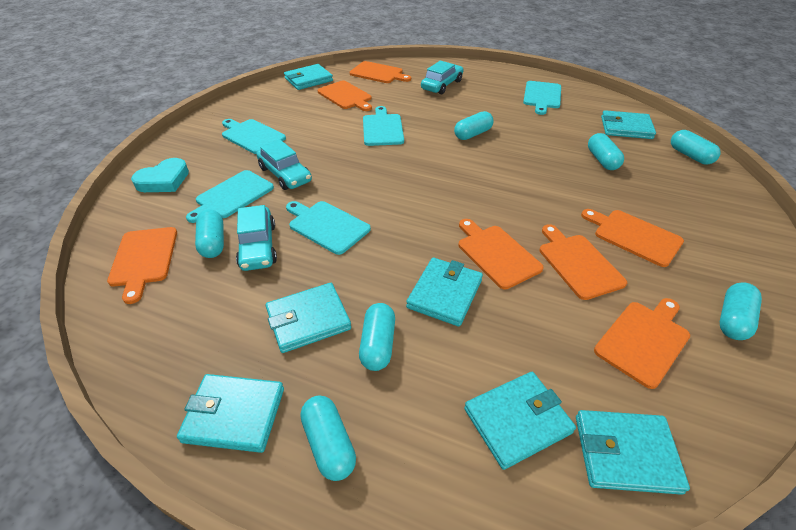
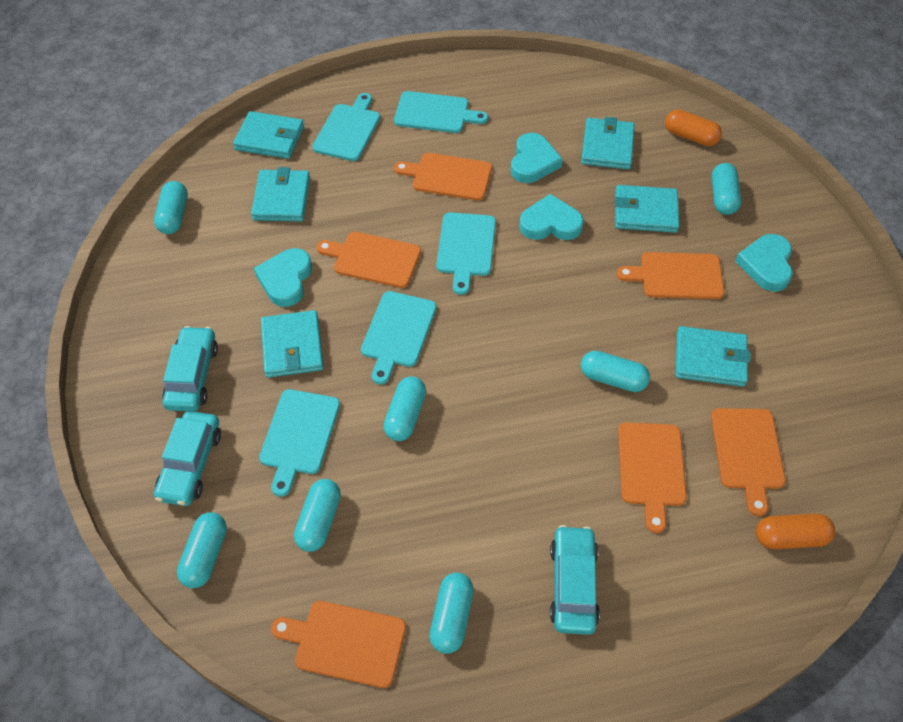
orange capsule: none = 0 -> [665,109,722,146] [756,514,835,549] = 2
orange cutting board: [107,227,177,304] [317,80,372,111] [350,61,411,83] [458,219,544,289] [540,224,627,300] [581,209,684,267] [594,298,690,389] = 7 -> [271,601,406,688] [316,232,421,288] [394,153,492,201] [617,252,724,299] [618,422,687,533] [711,408,786,516] = 6
turquoise heart: [131,158,189,192] = 1 -> [254,248,312,307] [511,133,563,183] [519,194,584,240] [735,234,793,291] = 4
turquoise wallet: [177,374,284,453] [266,283,351,353] [284,64,333,90] [406,258,483,327] [464,372,576,470] [576,410,690,495] [601,110,656,139] = 7 -> [233,111,304,159] [251,167,310,221] [261,310,324,378] [581,117,635,169] [615,185,679,233] [675,326,751,387] = 6

